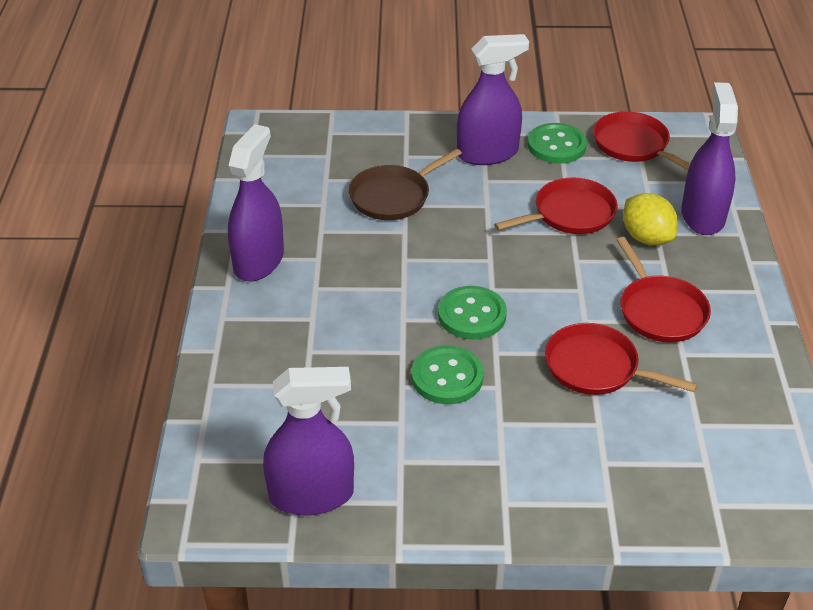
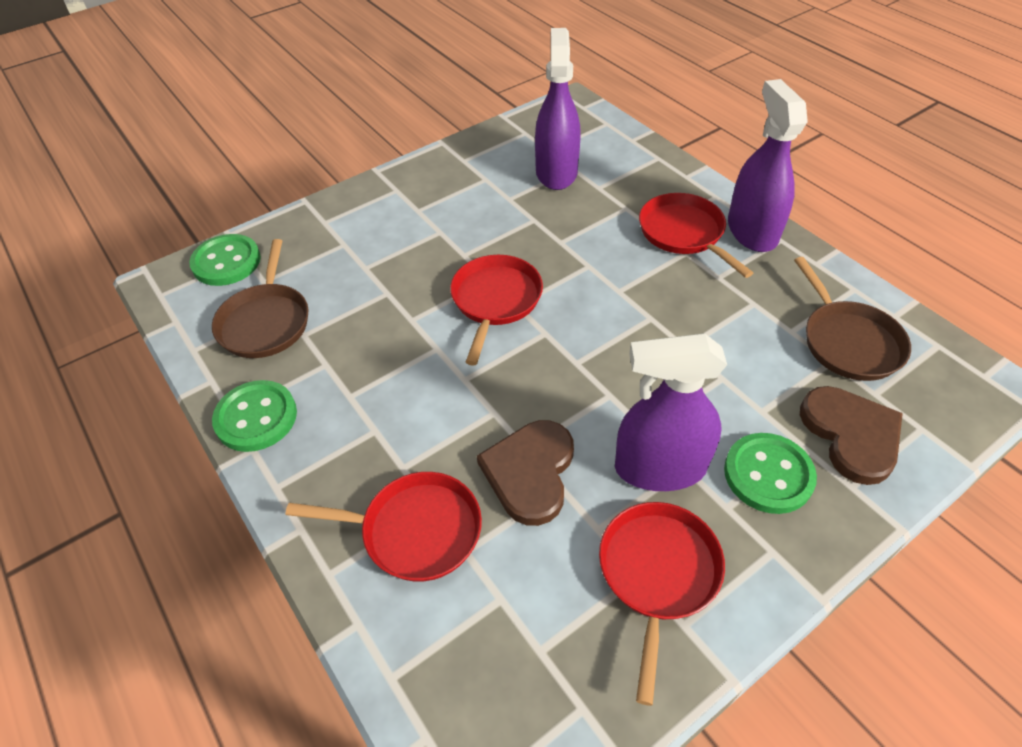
brown heart: none = 0 -> [477,420,574,526] [800,386,903,485] = 2
brown pan: [349,148,462,220] = 1 -> [212,239,309,358] [794,257,911,381] = 2
purple spray bottle: [228,124,284,282] [263,367,354,515] [457,34,529,165] [681,82,738,235] = 4 -> [535,28,581,190] [615,334,727,491] [728,79,808,252] = 3
yellow lemon: [623,193,678,245] = 1 -> none = 0

